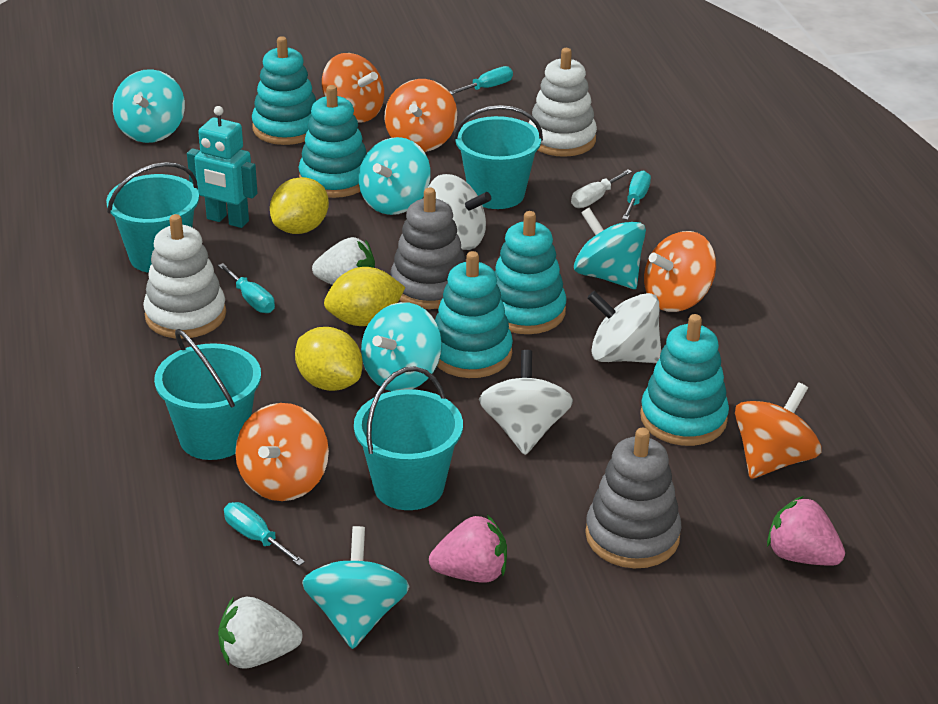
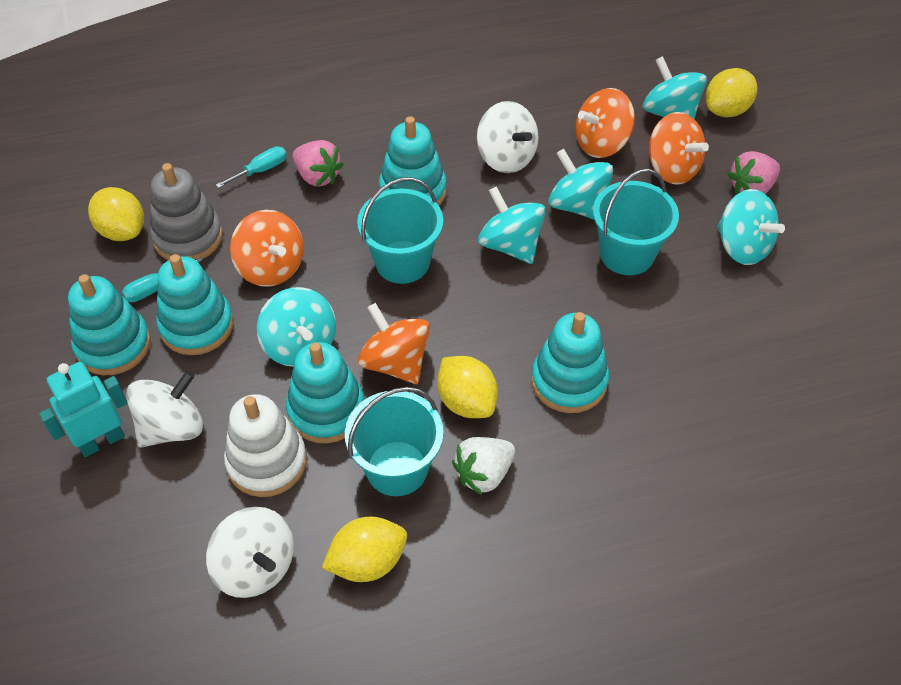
grey stacking toy: [390,188,465,309] [585,428,681,568] = 2 -> [150,163,223,260] = 1
orange spinning top: [235,403,329,501] [322,53,384,123] [385,79,457,152] [644,231,716,312] [735,382,822,479] = 5 -> [230,210,304,287] [358,303,430,384] [575,88,635,158] [649,112,709,185] = 4
turquoise bucket: [106,162,199,273] [154,329,261,460] [354,366,463,510] [453,105,543,209] = 4 -> [345,387,444,496] [357,177,443,284] [593,168,679,275] = 3
turquoise screwdriver: [218,263,275,313] [224,502,305,566] [450,66,513,95] [622,170,651,220] = 4 -> [122,257,203,302] [216,147,287,188] = 2
white screwdriver: [571,169,632,208] = 1 -> none = 0
white stacking toy: [143,214,226,339] [529,48,597,157] = 2 -> [224,394,307,497] = 1
white strawberry: [218,597,303,669] [312,237,375,285] = 2 -> [452,437,515,495] = 1
yellow lemon: [270,177,329,234] [295,327,363,391] [324,267,406,326] = 3 -> [88,187,144,241] [322,517,407,582] [437,356,498,418] [706,68,757,117] = 4

